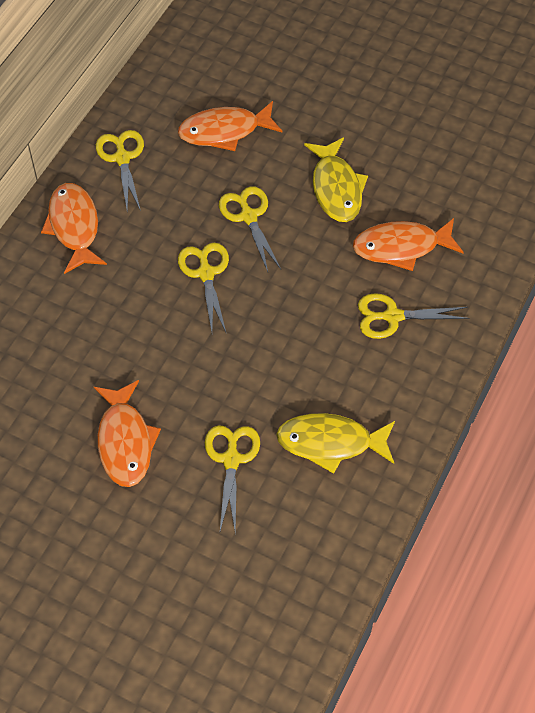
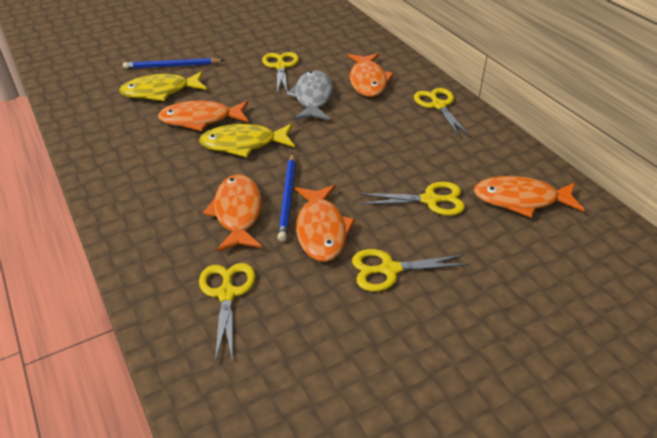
blue pencil: none = 0 -> [123,58,224,69] [278,153,296,242] = 2
grey fish: none = 0 -> [286,70,333,120] = 1
orange fish: [41,183,107,274] [94,380,161,487] [178,101,282,151] [353,218,464,271] = 4 -> [158,100,248,131] [203,174,262,252] [295,185,355,262] [348,53,394,97] [474,176,585,218] = 5

